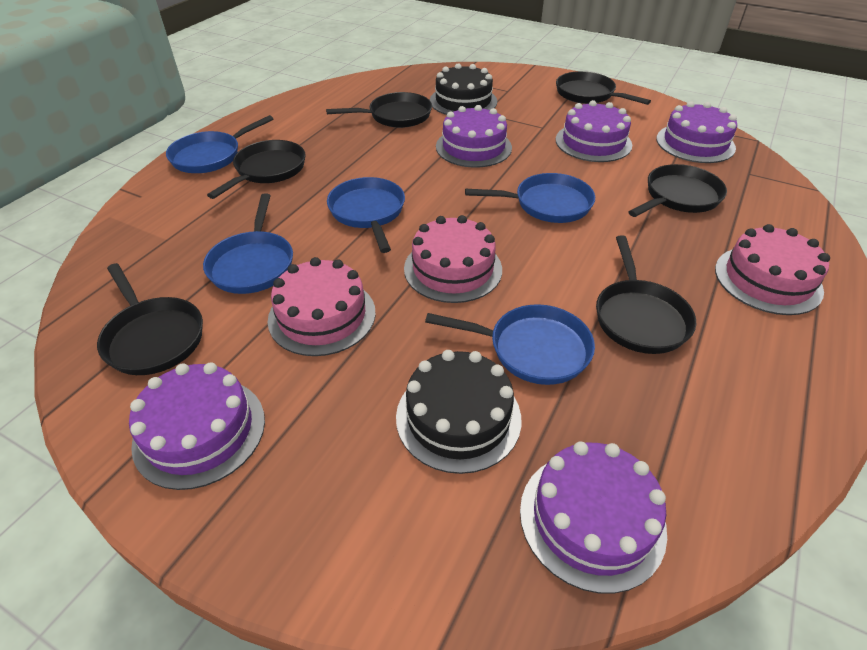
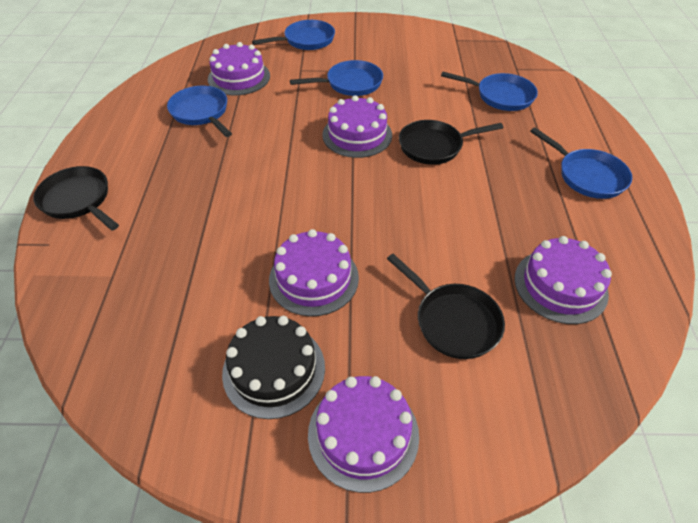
black cake: [396,350,521,474] [430,63,497,115] = 2 -> [222,316,325,419] = 1
black pan: [97,263,203,375] [207,140,305,199] [326,92,432,128] [556,71,651,105] [596,235,696,354] [628,164,727,217] = 6 -> [33,166,119,230] [387,254,505,359] [399,120,503,165] = 3
pink cake: [268,257,376,356] [404,215,502,303] [715,224,830,315] = 3 -> none = 0

